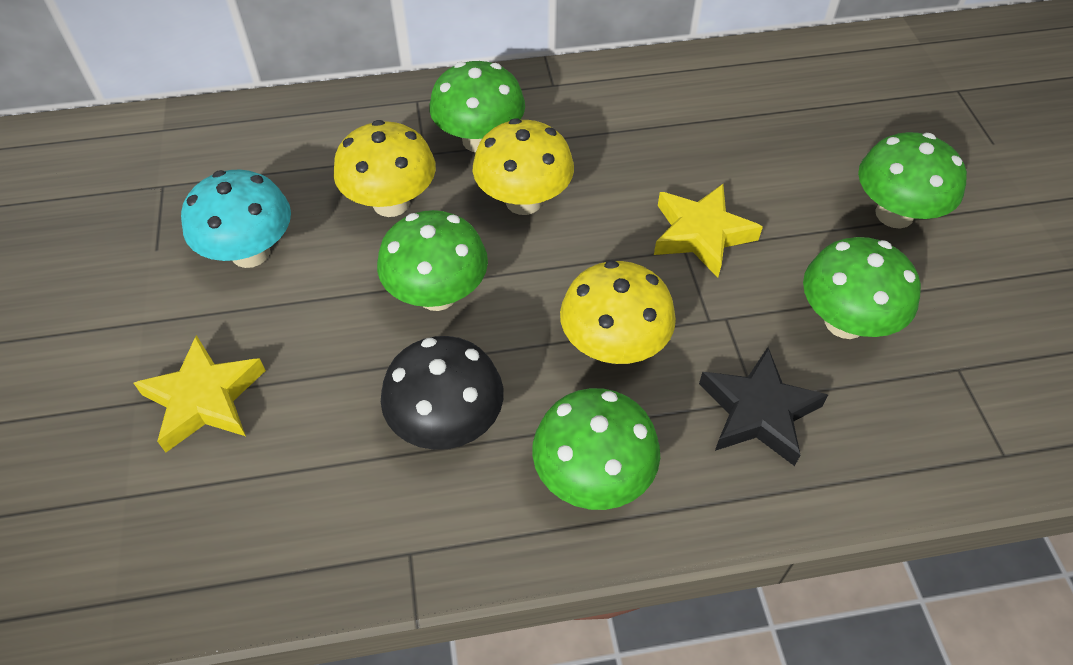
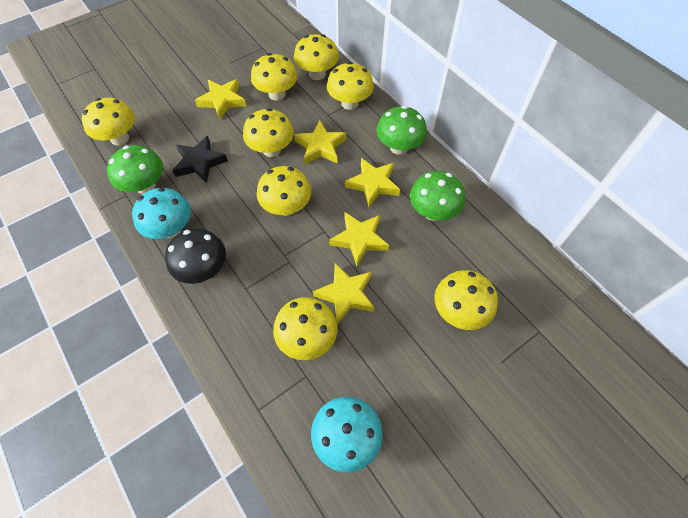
green mushroom: [377,210,488,311] [429,61,525,152] [532,388,660,510] [803,237,921,339] [858,132,967,229] = 5 -> [107,145,163,194] [376,106,427,155] [410,171,465,221] = 3
turquoise mushroom: [181,169,291,268] = 1 -> [132,188,191,239] [311,397,383,472] = 2
yellow mushroom: [333,120,436,217] [473,118,574,215] [560,260,676,364] = 3 -> [82,97,135,146] [243,108,294,157] [251,53,298,101] [257,166,311,216] [273,297,338,360] [294,34,339,80] [327,62,374,110] [435,270,498,330] = 8
yellow star: [134,335,266,453] [654,184,763,278] = 2 -> [195,79,246,119] [294,121,346,164] [313,263,375,324] [329,212,389,266] [345,158,400,207] = 5

